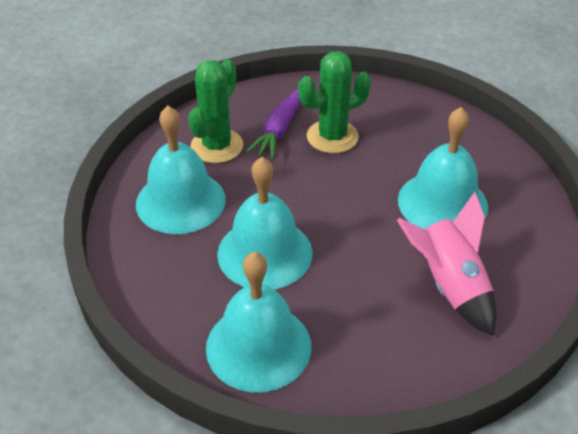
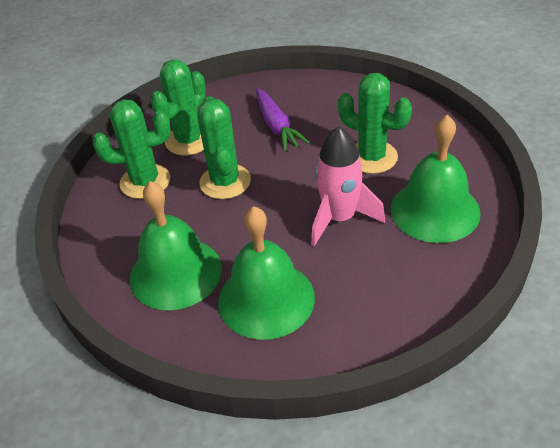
green bell: none = 0 -> [130,181,222,310] [218,206,315,340] [391,115,481,243] = 3
green cactus: [188,59,243,163] [298,51,371,153] = 2 -> [93,99,171,199] [150,60,206,156] [197,96,251,199] [338,73,412,174] = 4
turquoise bell: [136,106,226,234] [206,252,311,392] [217,157,313,289] [398,107,488,229] = 4 -> none = 0

